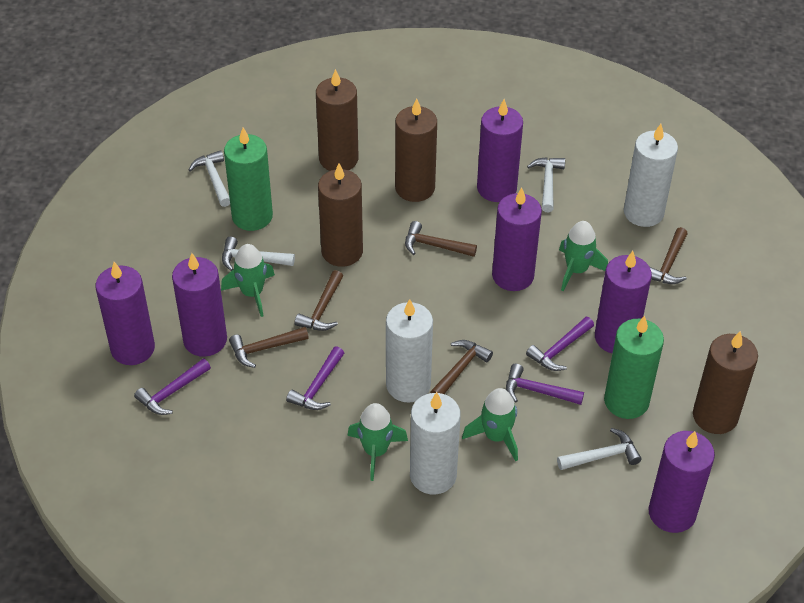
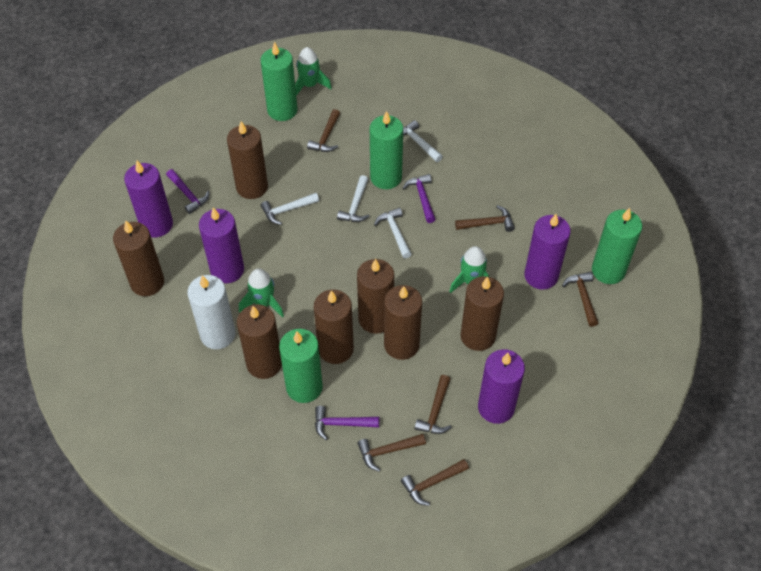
brown candle: [316,69,358,171] [318,163,363,267] [395,98,437,202] [693,331,758,434] = 4 -> [113,221,164,296] [227,121,268,199] [237,304,282,379] [314,289,354,364] [357,259,394,334] [384,285,422,360] [460,276,504,351] = 7
brown hammer: [229,327,309,368] [295,270,343,331] [405,221,477,257] [430,340,493,394] [650,227,688,284] = 5 -> [307,109,340,152] [357,434,426,472] [401,459,469,506] [414,375,452,434] [455,205,515,232] [562,272,598,327] = 6
green candle: [224,127,273,231] [604,316,664,419] = 2 -> [261,42,298,121] [279,329,323,403] [370,111,403,189] [592,208,642,284] = 4
green rocket: [221,244,275,317] [347,403,408,481] [462,388,518,461] [559,221,608,291] = 4 -> [239,268,284,318] [295,47,332,96] [449,246,489,293] = 3
purple candle: [95,262,155,365] [172,253,227,357] [477,99,523,202] [492,188,542,291] [595,251,652,353] [649,431,715,533] = 6 -> [124,161,173,237] [199,207,244,284] [478,349,525,424] [524,214,571,290] = 4
purple hammer: [134,358,211,415] [286,346,344,410] [506,364,584,405] [526,317,594,371] = 4 -> [166,169,210,214] [315,406,379,440] [403,174,436,223] = 3
white candle: [386,299,433,403] [410,392,461,495] [624,124,678,227] = 3 -> [187,275,236,350] = 1

